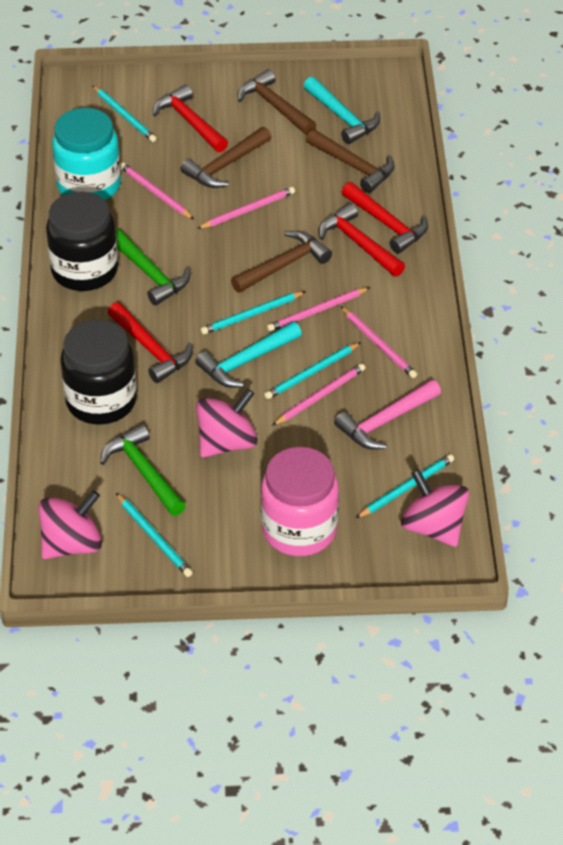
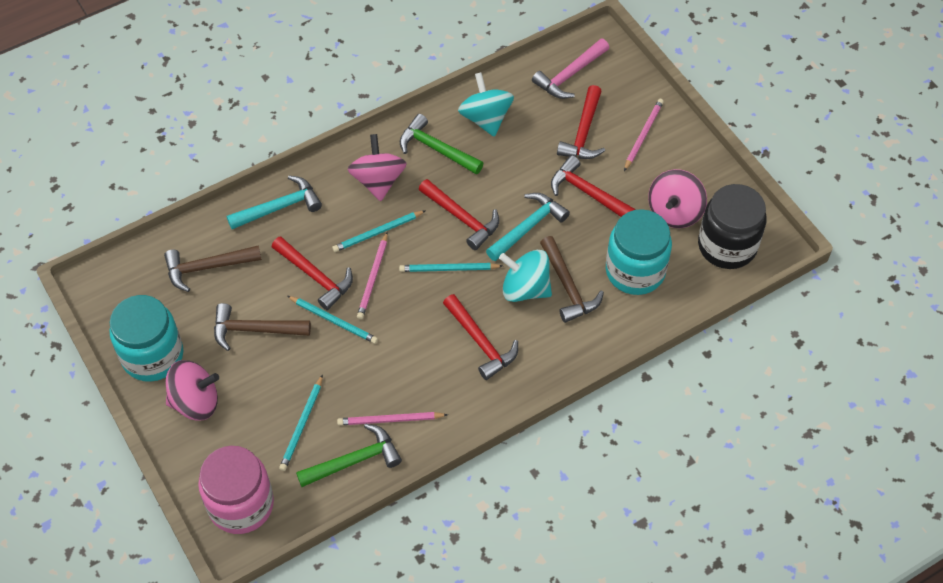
black jar: [46,192,118,291] [60,320,137,425] = 2 -> [698,184,767,269] = 1
brown hammer: [180,127,271,188] [231,231,332,293] [238,69,317,135] [306,129,395,193] = 4 -> [164,245,262,292] [214,303,311,351] [540,236,604,323] = 3
pink pencil: [120,162,194,220] [197,187,295,229] [267,287,370,331] [272,363,365,426] [341,307,417,378] = 5 -> [337,412,448,425] [357,232,388,319] [624,99,664,171] = 3
red hammer: [108,302,193,383] [153,84,228,152] [319,203,405,277] [341,182,428,254] = 4 -> [272,236,353,310] [419,179,499,250] [443,294,518,380] [551,155,636,217] [557,85,605,159] = 5
turquoise jar: [52,108,121,200] = 1 -> [110,295,183,382] [606,209,672,295] = 2
turquoise pencil: [92,85,157,142] [116,493,193,577] [201,291,306,334] [264,342,361,399] [356,454,454,518] = 5 -> [279,375,323,471] [287,296,378,344] [332,210,426,252] [399,263,502,272] = 4
turquoise spinning top: none = 0 -> [458,72,514,137] [499,250,552,302] = 2

